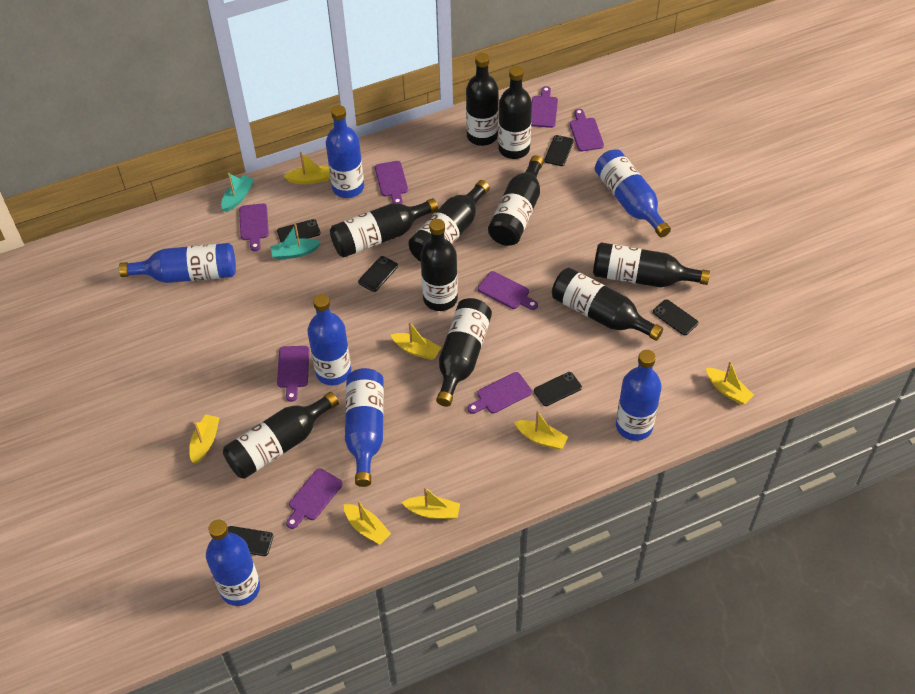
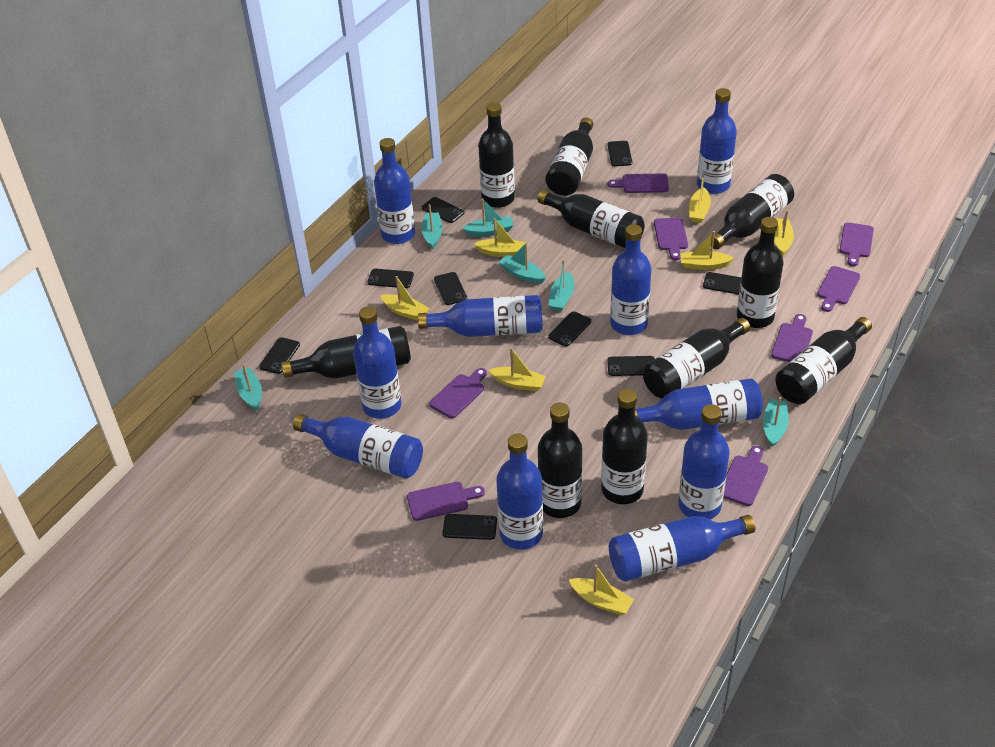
black phone: [228,526,273,556] [277,219,321,243] [358,256,398,292] [534,372,582,406] [545,135,574,166] [653,299,698,335] = 6 -> [259,337,300,374] [368,269,414,288] [422,197,464,223] [434,272,467,305] [442,514,497,540] [548,311,591,346] [607,356,655,376] [608,141,632,166] [703,272,741,295] = 9
blue bottle: [119,243,236,283] [206,520,260,606] [307,294,351,385] [326,105,364,198] [345,368,384,487] [595,149,671,237] [616,350,662,441] = 7 -> [293,414,423,479] [353,306,401,419] [374,138,415,244] [418,295,542,337] [496,433,543,550] [609,515,755,582] [610,224,651,335] [635,378,763,430] [679,404,729,519] [697,88,737,194] = 10
turquoise boat: [221,173,255,212] [270,224,321,260] = 2 -> [234,364,262,411] [421,204,443,249] [462,198,514,237] [499,242,546,284] [548,260,574,312] [763,397,789,447] = 6

